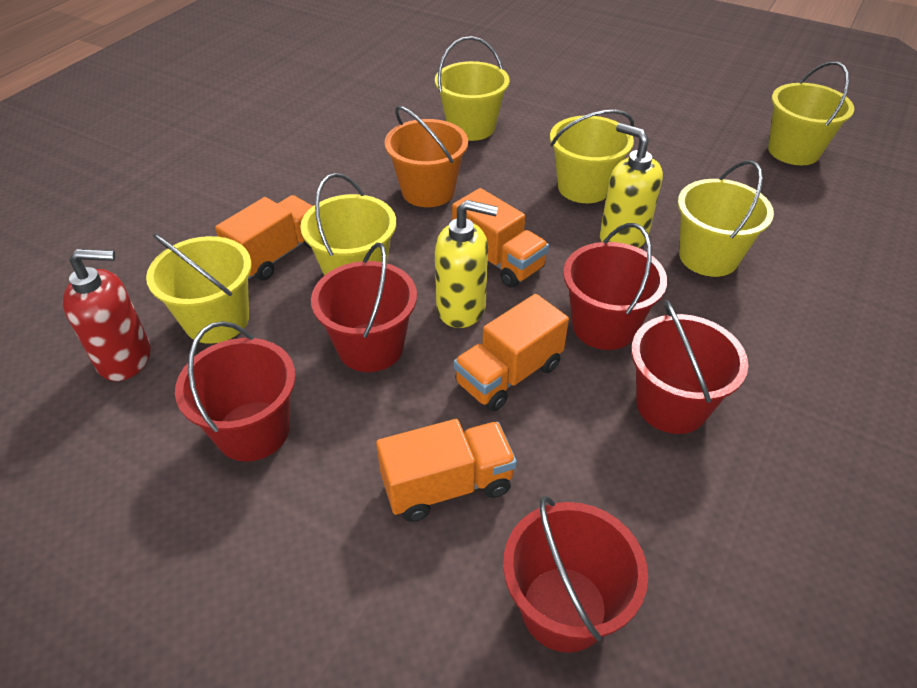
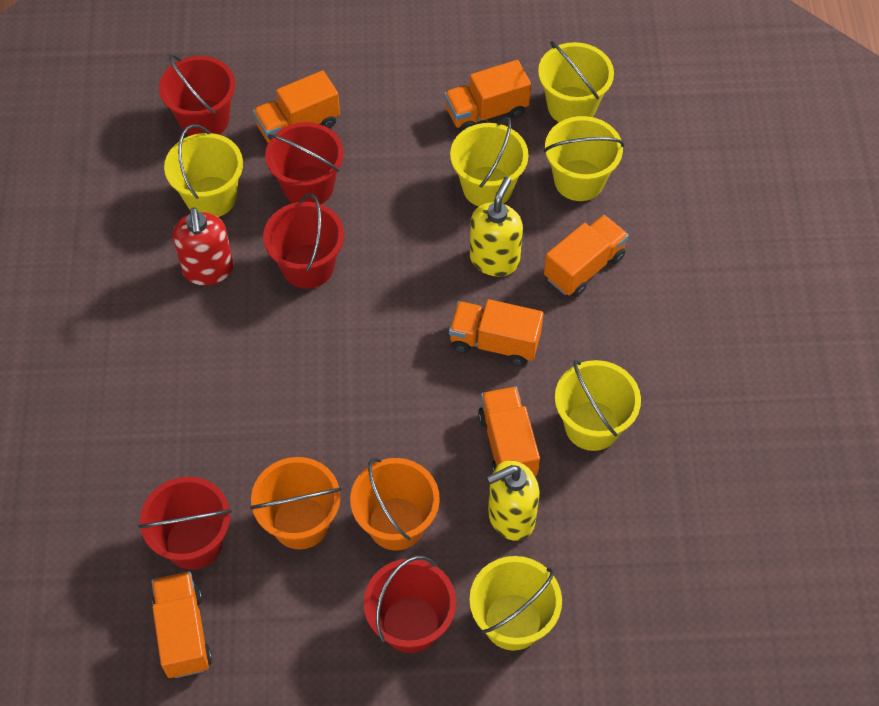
orange bucket: [384,106,468,207] = 1 -> [250,457,341,549] [350,458,440,550] = 2
orange truck: [215,195,313,281] [376,419,517,522] [452,188,549,288] [454,294,569,412] = 4 -> [151,571,212,678] [253,70,340,143] [444,60,531,132] [449,299,543,366] [478,387,540,476] [544,215,629,297] = 6

